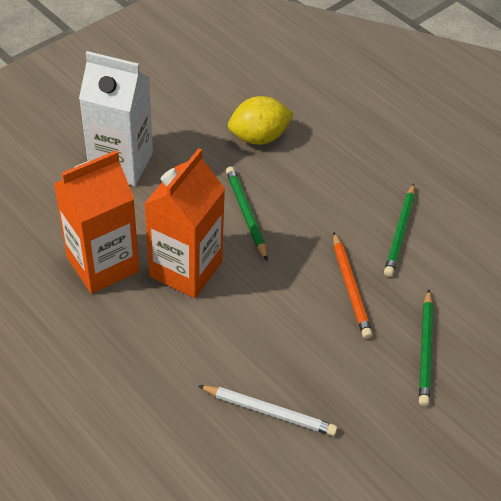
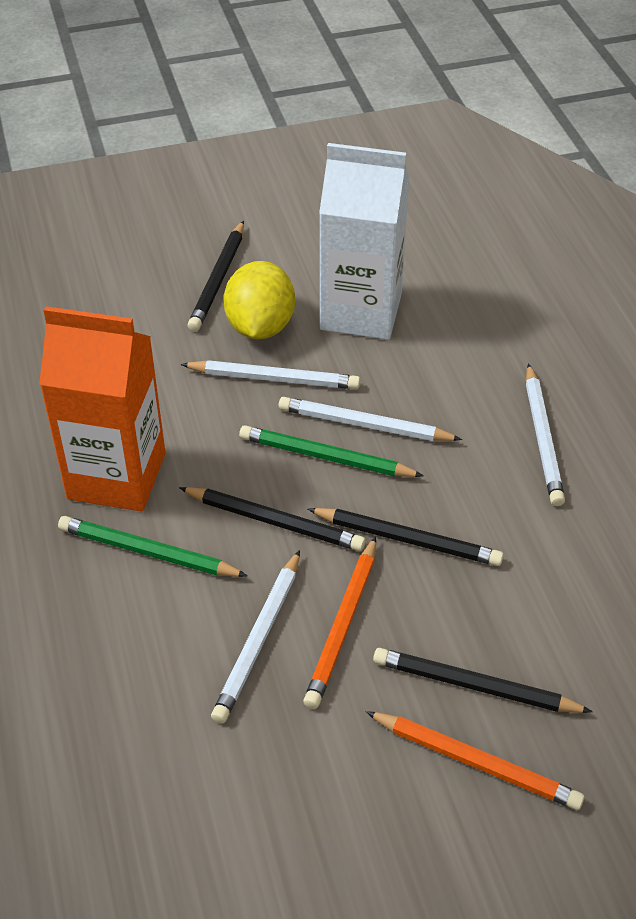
black pencil: none = 0 -> [179,487,366,551] [188,221,244,331] [308,508,504,566] [373,648,593,713] = 4
green pencil: [226,166,267,260] [384,183,415,277] [419,289,433,406] = 3 -> [58,516,248,577] [239,425,424,477] = 2
orange carton: [54,150,139,294] [144,148,225,298] = 2 -> [39,306,166,512] = 1
orange pencil: [333,232,373,339] = 1 -> [303,536,376,709] [366,711,584,810] = 2
white pencil: [198,385,337,436] = 1 -> [180,360,360,389] [211,550,300,724] [279,397,462,441] [526,363,565,506] = 4

